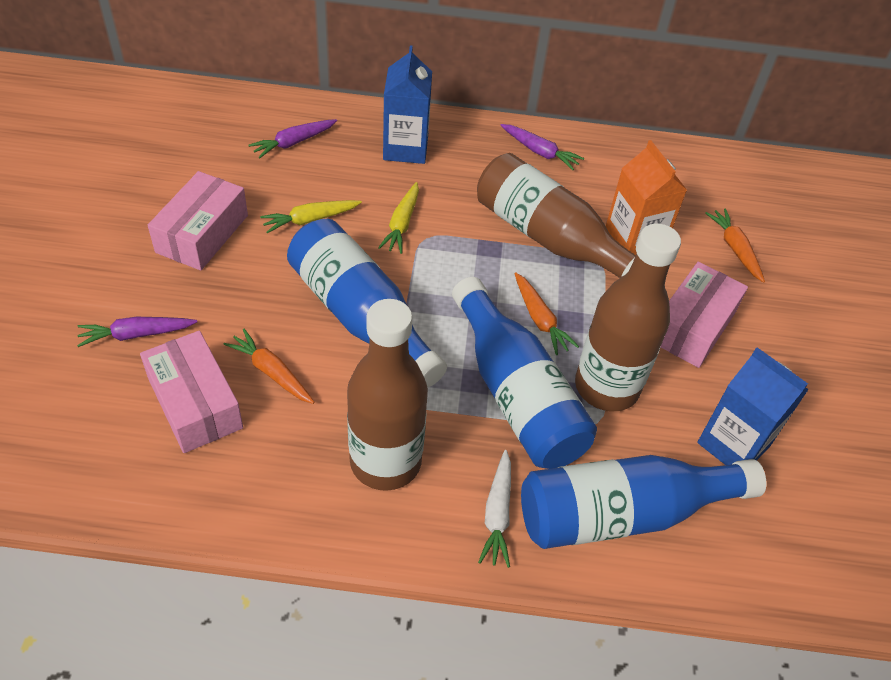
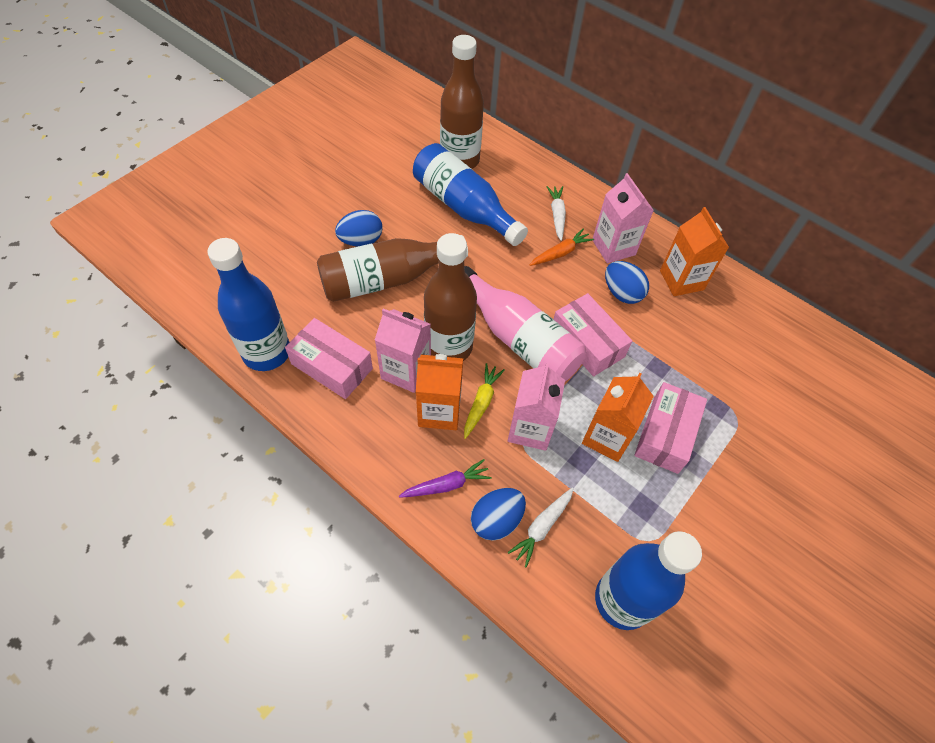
blue carton: [383,45,432,164] [697,347,809,465] = 2 -> none = 0
blue egg: none = 0 -> [335,210,383,247] [471,488,526,541] [605,261,649,304] = 3
orange carrot: [224,329,314,404] [514,272,579,355] [705,209,765,283] = 3 -> [530,229,594,266] = 1
orange carton: [606,140,687,255] = 1 -> [416,354,463,430] [582,373,654,462] [660,207,729,296] = 3
pink bottle: none = 0 -> [464,266,586,382] = 1
pink carton: none = 0 -> [375,308,431,393] [508,362,565,451] [592,173,654,263] = 3
purple carrot: [77,317,197,347] [249,119,337,159] [501,124,584,170] = 3 -> [399,459,492,498] = 1
white carrot: [478,450,511,568] = 1 -> [508,487,574,568] [547,186,566,241] = 2
yellow carrot: [260,200,362,233] [378,182,419,254] = 2 -> [464,363,505,439] = 1

